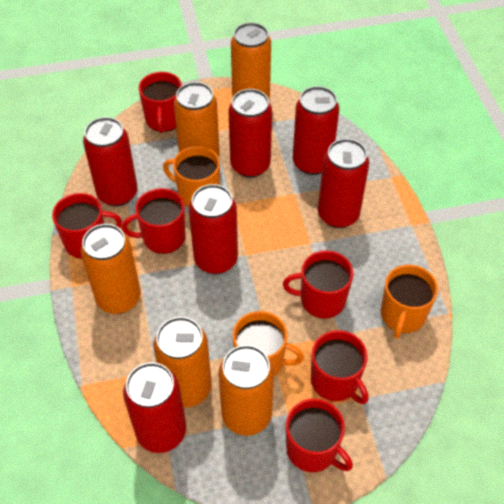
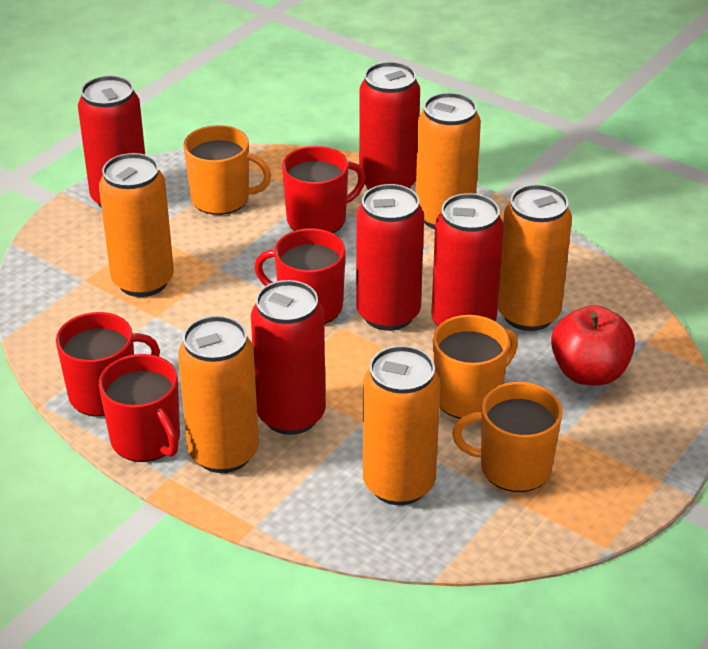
red apple: none = 0 -> [551,305,635,386] = 1
red can: [83,117,138,206] [123,362,186,453] [189,184,238,274] [228,89,272,178] [293,86,339,175] [318,139,369,228] = 6 -> [78,76,145,207] [251,280,326,435] [356,184,424,331] [359,62,420,190] [431,193,504,326] = 5
red mug: [52,193,122,259] [122,188,186,254] [139,72,182,133] [283,251,353,319] [286,399,353,472] [311,330,369,404] = 6 -> [56,312,160,417] [99,354,180,462] [254,228,346,324] [282,146,366,233] = 4

